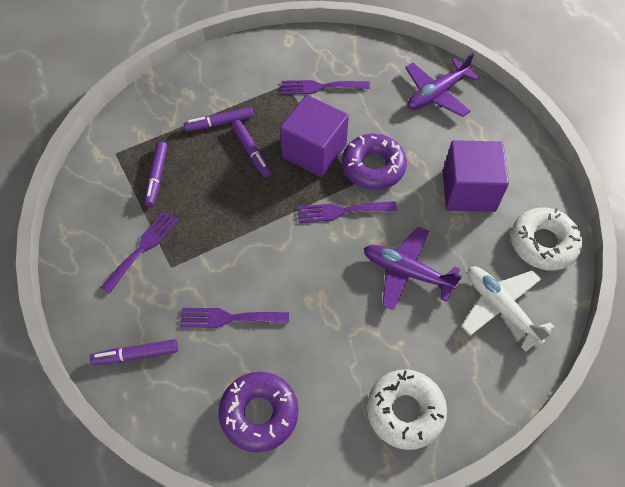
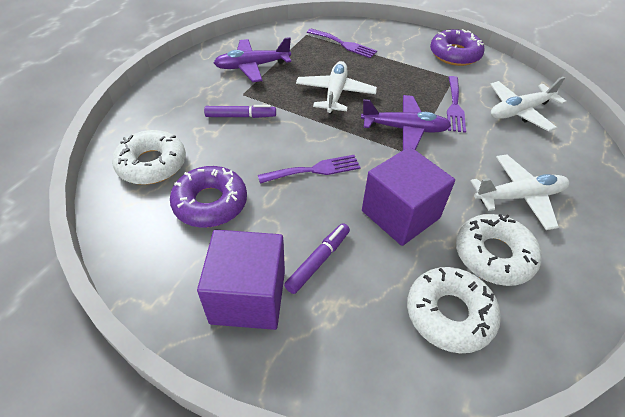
purple fork: [100,211,179,294] [180,308,289,328] [282,80,370,94] [297,201,397,223] = 4 -> [258,155,361,184] [307,29,377,58] [447,76,466,133] = 3
purple marker: [90,339,178,365] [144,141,167,207] [184,107,254,132] [232,120,271,177] = 4 -> [204,105,276,118] [284,223,350,294] = 2
white donut: [367,369,447,450] [511,207,582,270] = 2 -> [112,130,186,185] [407,267,501,353] [456,214,542,286] = 3
white plane: [461,266,555,351] = 1 -> [296,61,377,114] [471,155,569,230] [490,77,567,132] = 3

